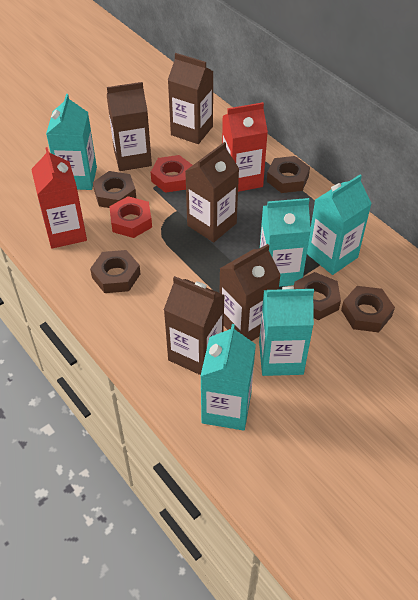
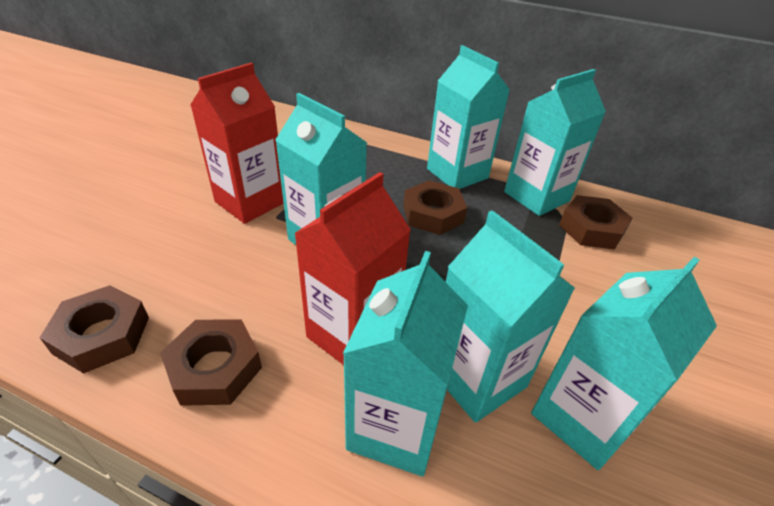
brown carton: [107,82,152,171] [164,276,225,375] [168,53,214,144] [185,142,239,242] [219,244,281,341] = 5 -> none = 0
brown nut: [90,250,140,293] [93,171,136,208] [267,156,310,193] [294,272,341,320] [341,286,395,332] = 5 -> [40,285,149,373] [160,319,262,406] [403,180,467,235] [559,195,632,249] = 4
red nut: [109,196,152,238] [151,155,192,193] = 2 -> none = 0
turquoise carton: [46,94,97,190] [201,324,256,431] [259,286,314,376] [260,198,311,287] [307,175,372,275] = 5 -> [276,93,367,245] [343,251,468,477] [427,45,510,189] [446,210,575,423] [504,69,606,216] [531,257,717,470] = 6

